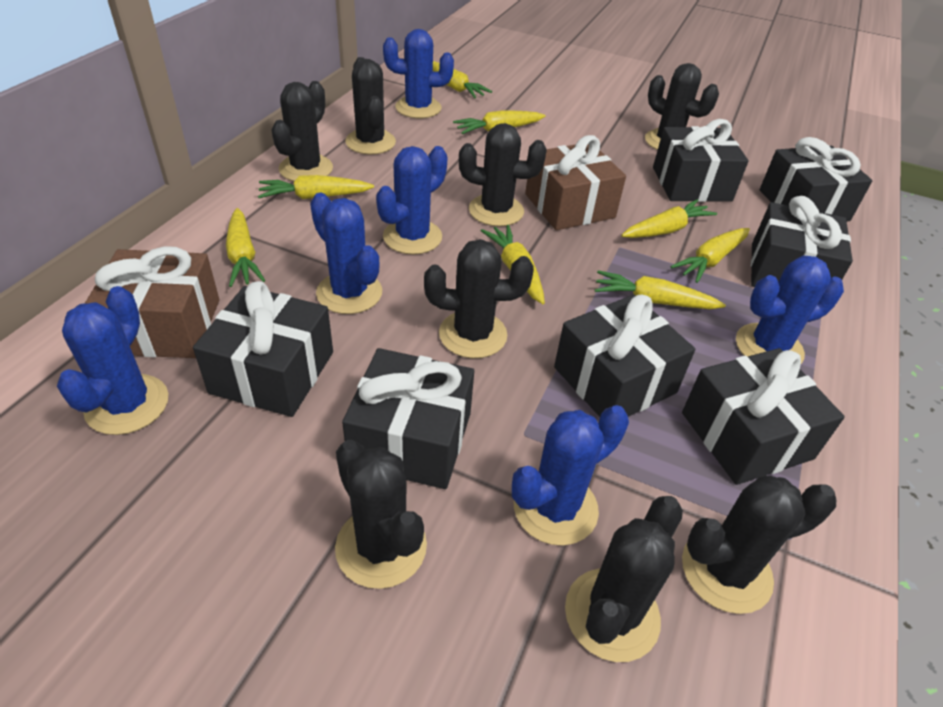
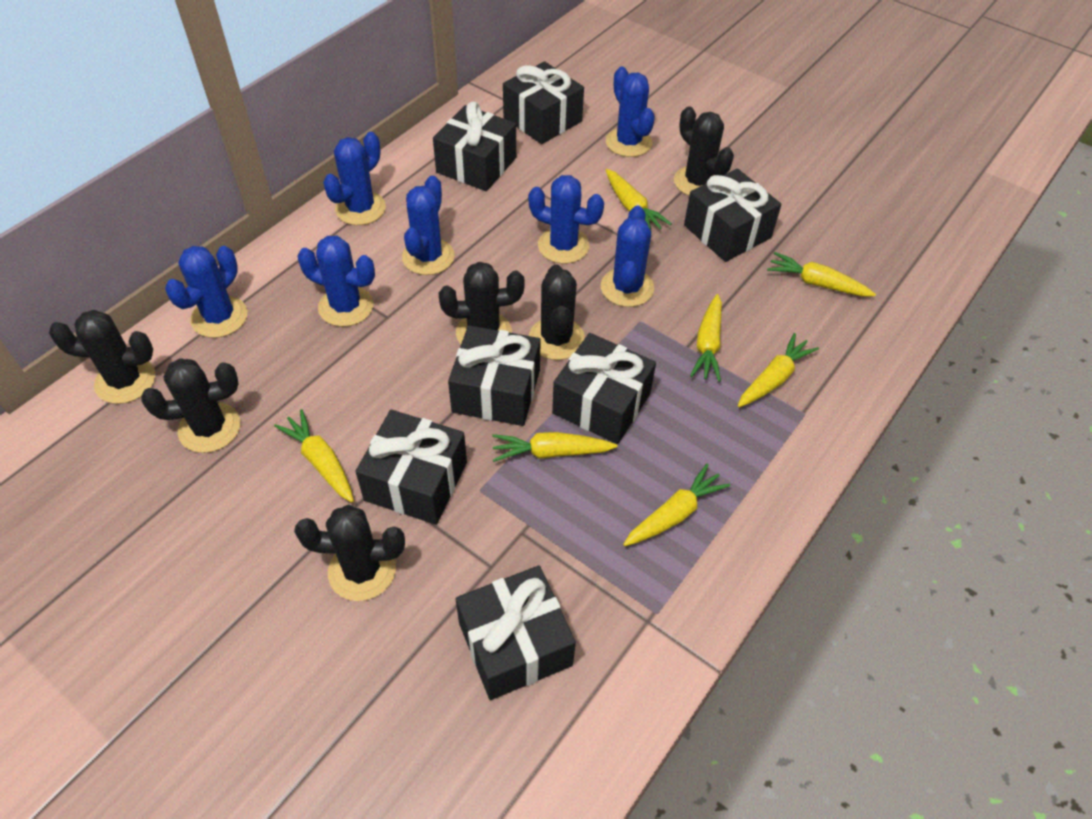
black cactus: [271,81,333,181] [335,440,427,589] [345,57,396,155] [424,239,534,358] [459,123,547,226] [565,496,683,662] [645,63,719,150] [682,475,836,614] = 8 -> [49,310,156,404] [141,358,240,453] [294,505,405,601] [439,262,525,344] [529,265,585,360] [674,106,734,196] = 6
blue cactus: [57,286,168,435] [310,193,382,314] [376,146,448,254] [383,29,454,118] [512,405,629,546] [736,256,844,364] = 6 -> [165,246,247,338] [298,236,375,327] [323,132,386,225] [402,176,455,275] [528,175,604,264] [601,205,654,307] [606,66,655,157] = 7
brown gift: [85,246,219,358] [525,135,626,230] = 2 -> none = 0
yellow carrot: [226,208,265,287] [258,175,374,199] [433,61,492,98] [453,110,546,134] [481,225,545,304] [595,270,726,309] [621,199,717,238] [671,228,750,283] = 8 -> [274,409,354,502] [492,432,617,462] [606,169,672,233] [623,464,730,546] [690,294,722,382] [738,333,819,407] [767,252,876,297] = 7

